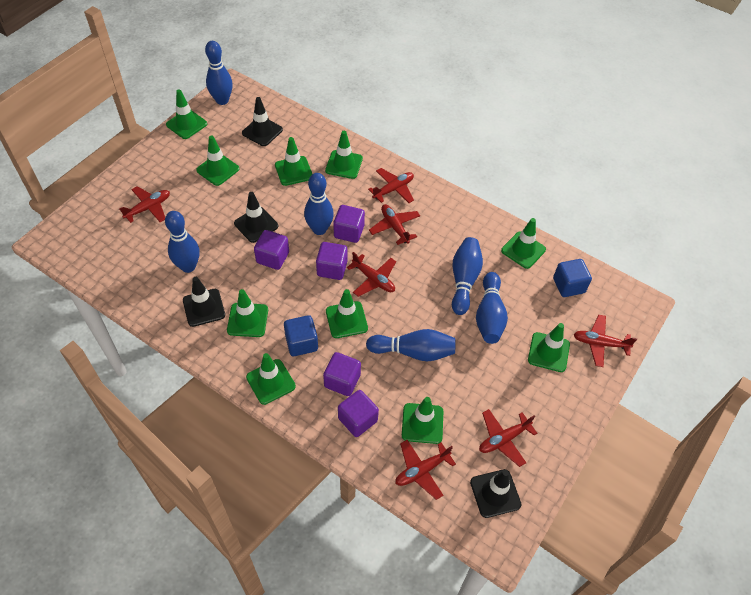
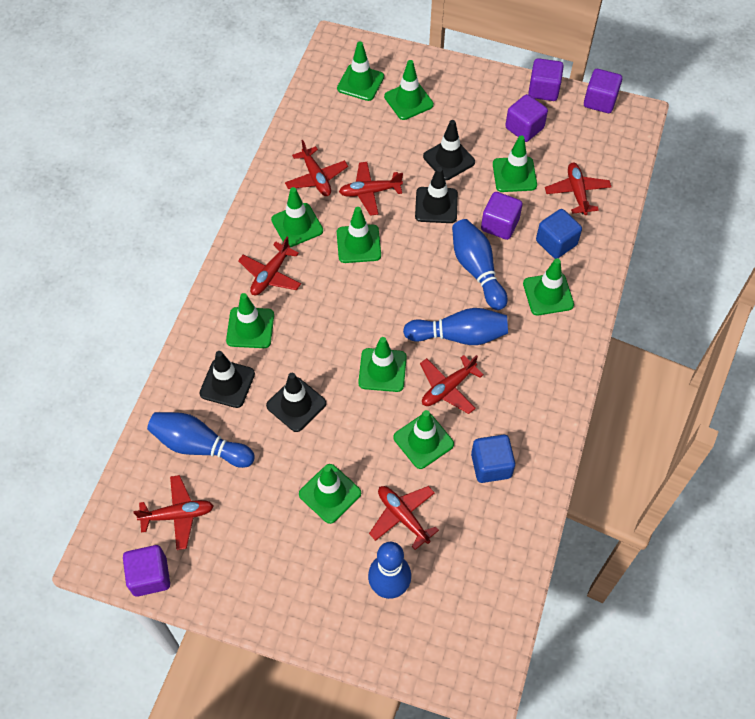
blue bowling pin: [165,211,200,273] [205,41,233,105] [304,173,334,235] [366,329,455,361] [452,237,483,315] [476,272,508,344] = 6 -> [147,412,255,468] [368,542,411,599] [403,308,508,345] [452,219,508,310] = 4

